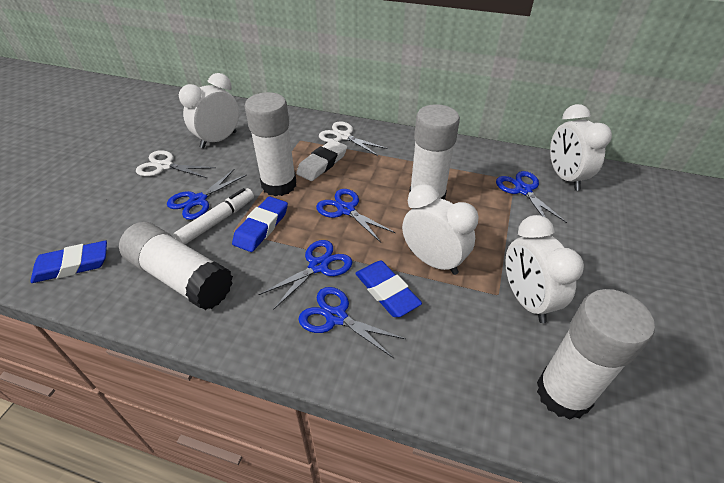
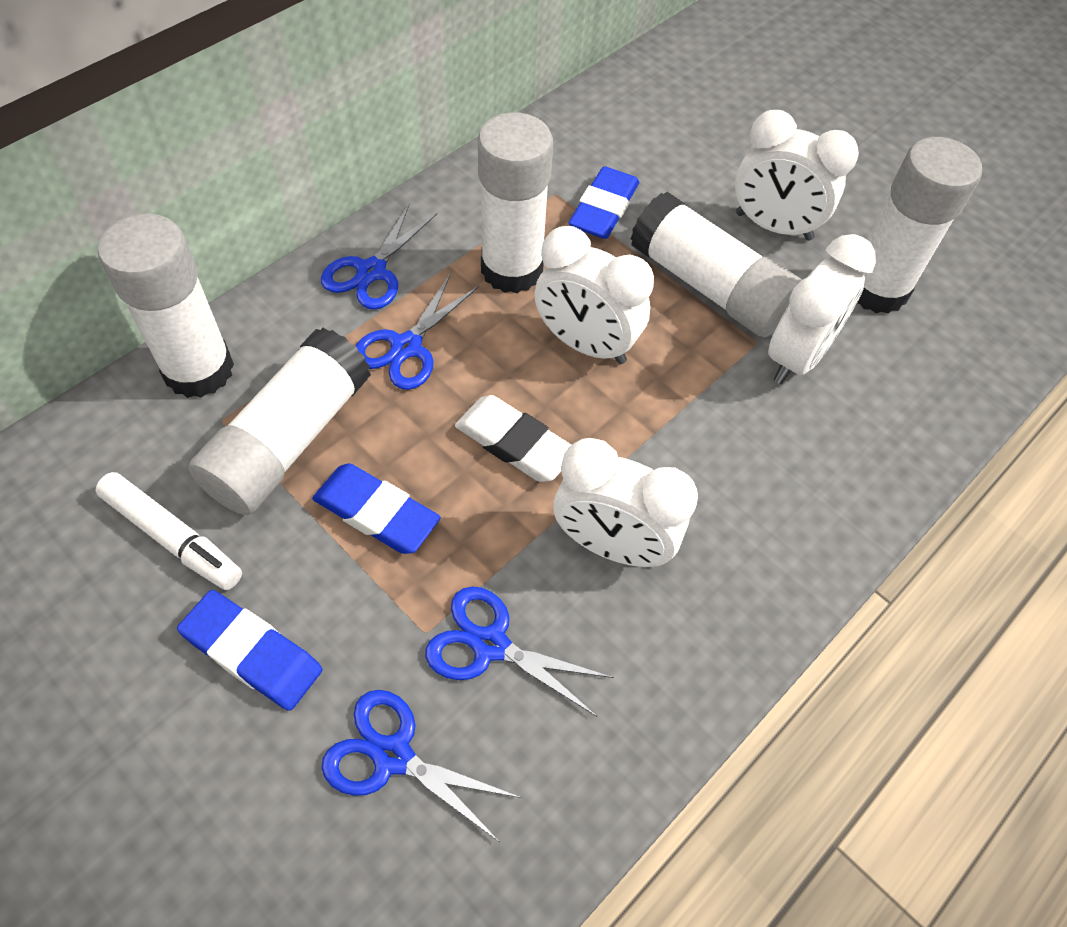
blue scissors: [167,169,247,220] [258,240,352,310] [298,287,406,358] [316,189,396,242] [496,171,567,223] = 5 -> [321,203,437,310] [321,690,522,841] [356,273,479,390] [425,586,614,717] = 4
white glue stick: [119,222,233,310] [245,92,296,196] [409,104,460,200] [537,289,655,420] = 4 -> [98,214,234,398] [188,328,371,515] [478,112,553,293] [630,192,802,337] [857,137,982,314] = 5
white scissors: [136,150,216,178] [319,122,388,156] = 2 -> none = 0

